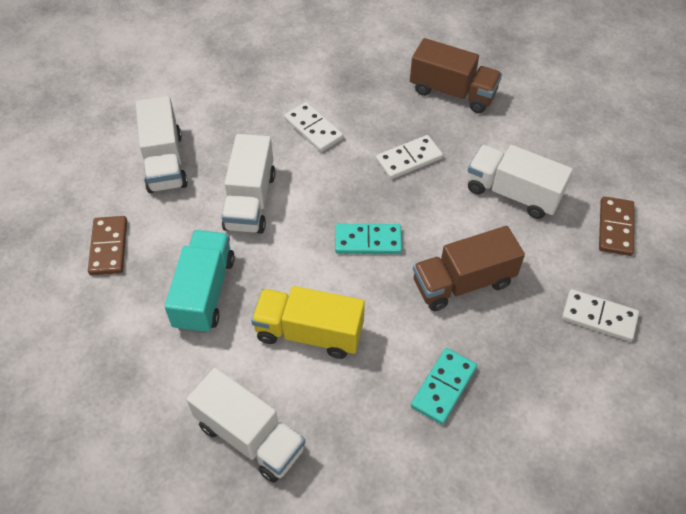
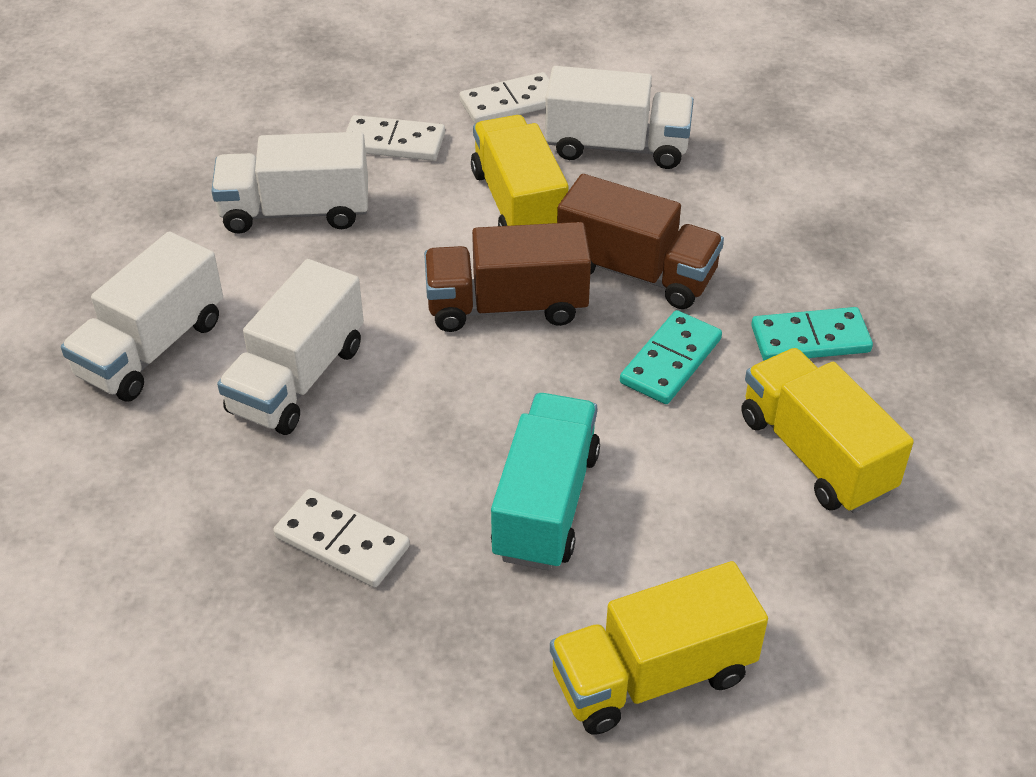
brown domino: [88,216,127,275] [599,196,634,256] = 2 -> none = 0
yellow truck: [251,286,365,359] = 1 -> [471,115,568,226] [550,561,768,735] [742,348,914,513] = 3

